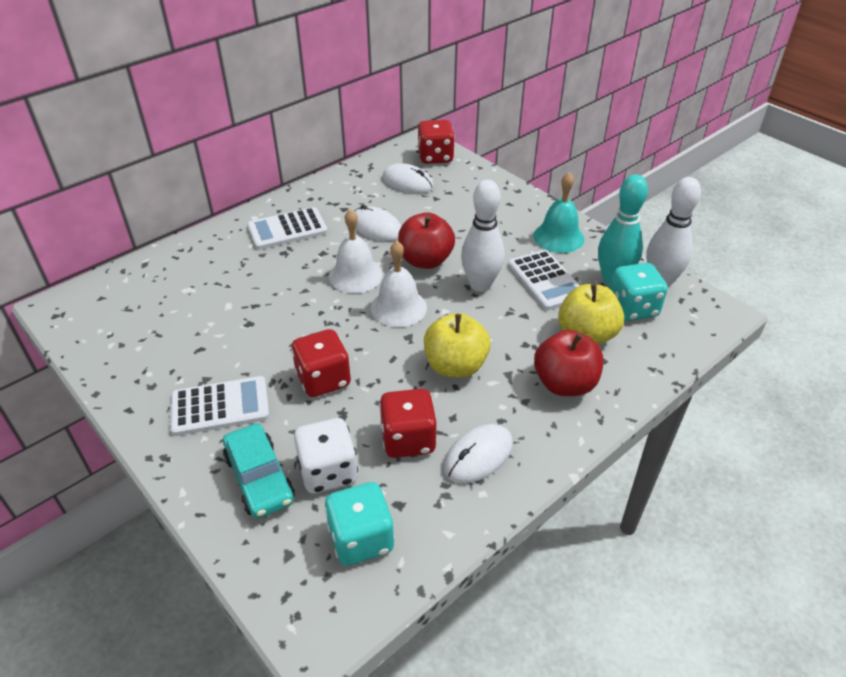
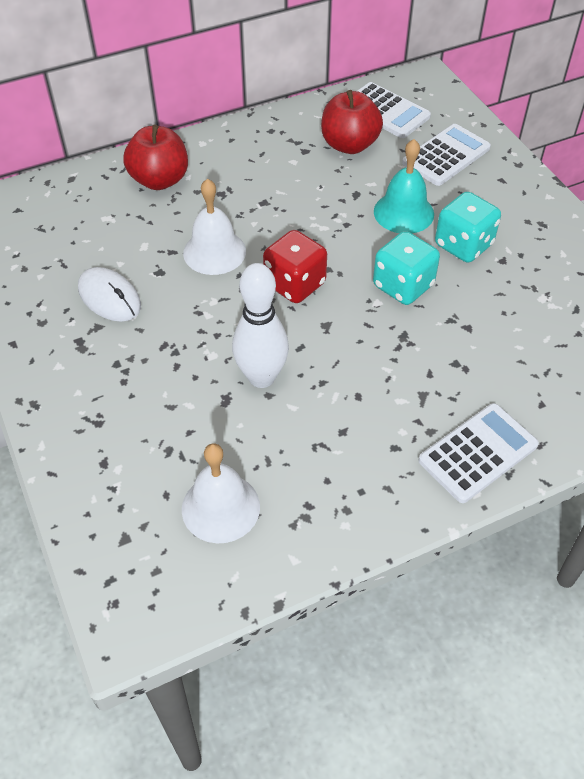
red dice: [291,329,351,397] [379,389,437,458] [418,120,455,164] = 3 -> [263,230,327,303] = 1
turquoise bowling pin: [598,175,648,285] = 1 -> none = 0
turquoise car: [223,423,295,519] = 1 -> none = 0
white bowling pin: [461,180,504,292] [646,177,701,288] = 2 -> [232,263,289,388] = 1
white dice: [294,418,358,493] = 1 -> none = 0
white mouse: [354,205,401,242] [383,163,434,194] [444,424,513,483] = 3 -> [78,267,141,322] = 1
yellow apple: [424,313,491,378] [558,284,624,345] = 2 -> none = 0

